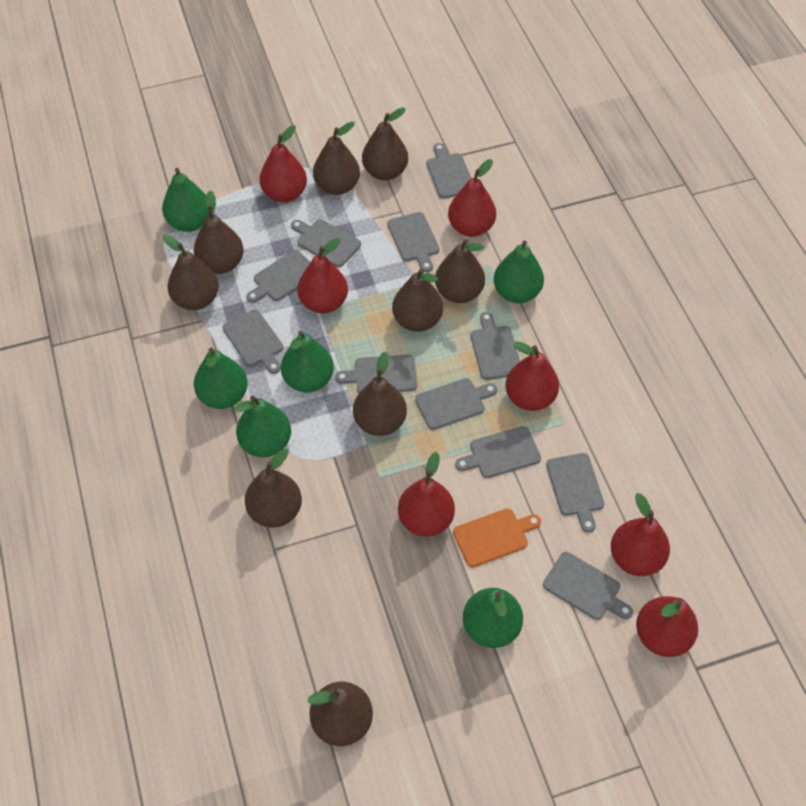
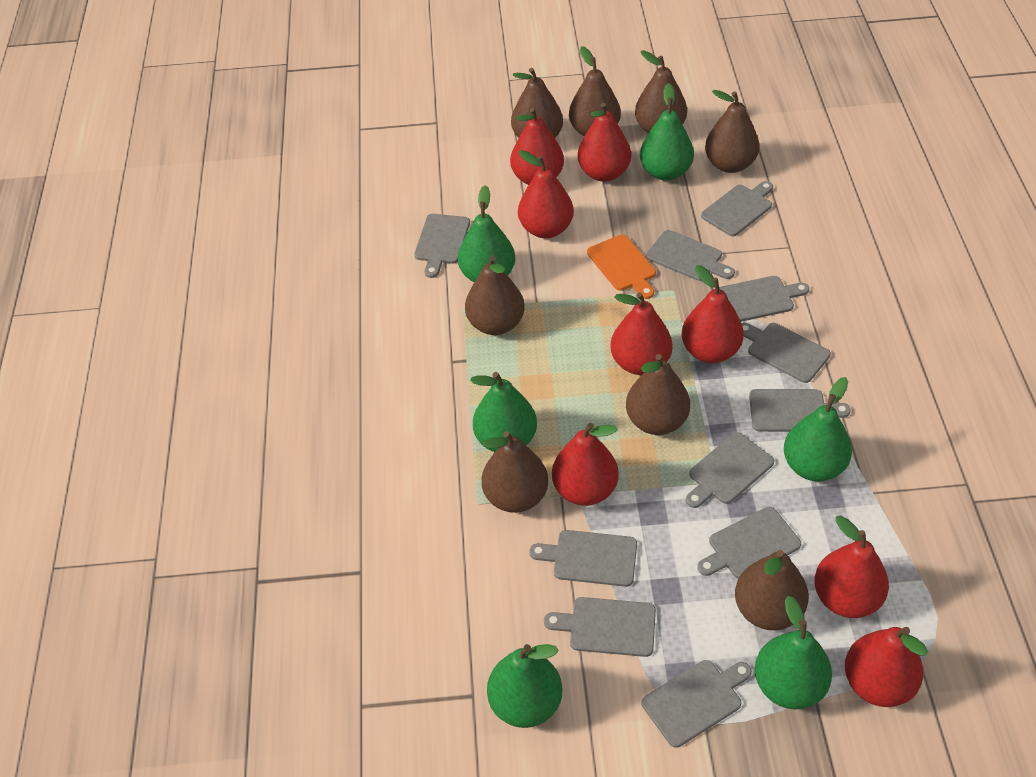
brown pear: [163,235,219,310] [194,190,244,274] [245,449,302,528] [308,682,373,746] [313,121,360,195] [353,351,407,436] [362,107,408,180] [392,268,443,332] [435,239,485,303] = 9 -> [465,256,525,335] [482,431,548,513] [511,68,563,138] [569,46,621,137] [626,354,690,435] [635,50,687,133] [705,90,760,173] [735,550,809,630] = 8
red pear: [259,125,307,203] [297,238,348,313] [398,452,455,537] [448,159,496,237] [506,342,559,411] [611,493,670,576] [636,596,698,657] = 7 -> [510,108,564,185] [518,150,574,238] [552,423,619,506] [577,103,631,182] [610,292,672,375] [682,265,744,363] [814,516,889,618] [845,627,928,707] = 8

